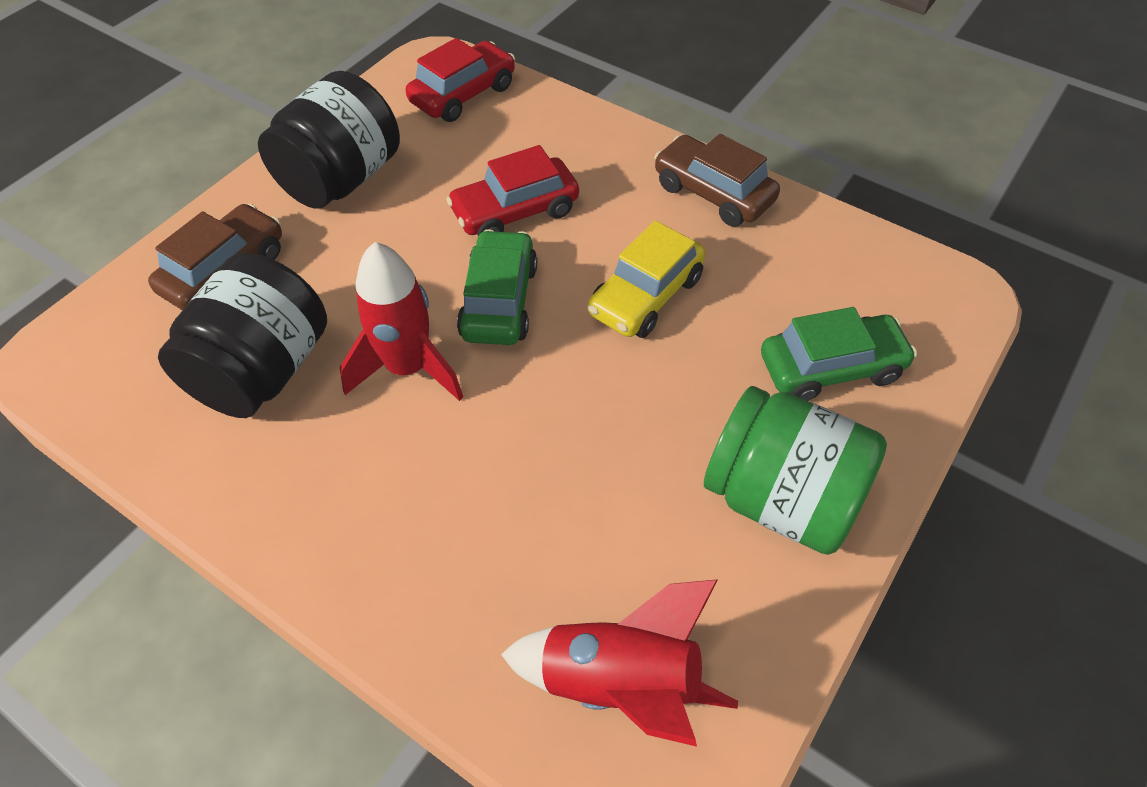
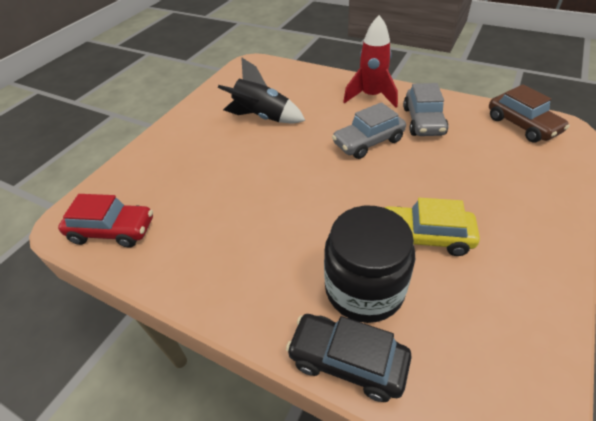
black car: none = 0 -> [286,314,412,402] = 1
black jar: [158,253,327,418] [258,71,400,209] = 2 -> [324,206,415,323] = 1
black rocket: none = 0 -> [218,57,305,123] = 1
brown car: [148,203,282,311] [654,134,780,226] = 2 -> [489,84,570,142] = 1
green car: [457,229,537,345] [761,307,917,401] = 2 -> none = 0
green jar: [704,386,887,555] = 1 -> none = 0
grey car: none = 0 -> [332,102,406,159] [403,83,448,136] = 2
red car: [406,38,515,122] [446,145,579,236] = 2 -> [58,194,153,248] = 1
red rocket: [340,242,463,401] [501,579,738,747] = 2 -> [343,15,398,108] = 1

